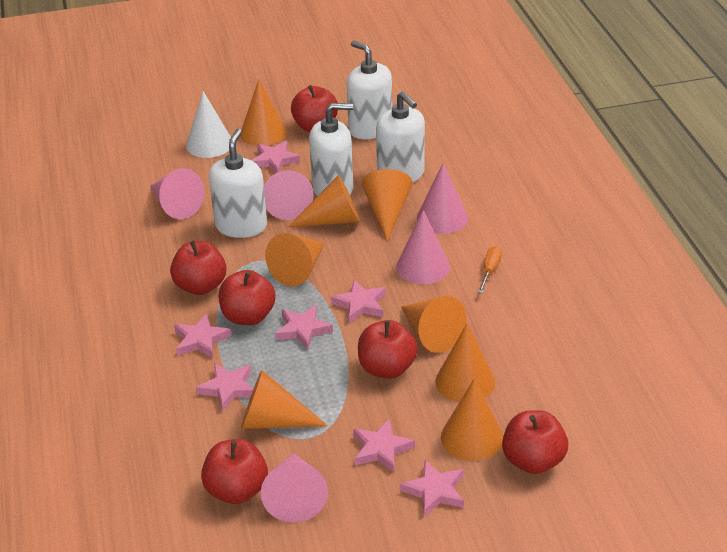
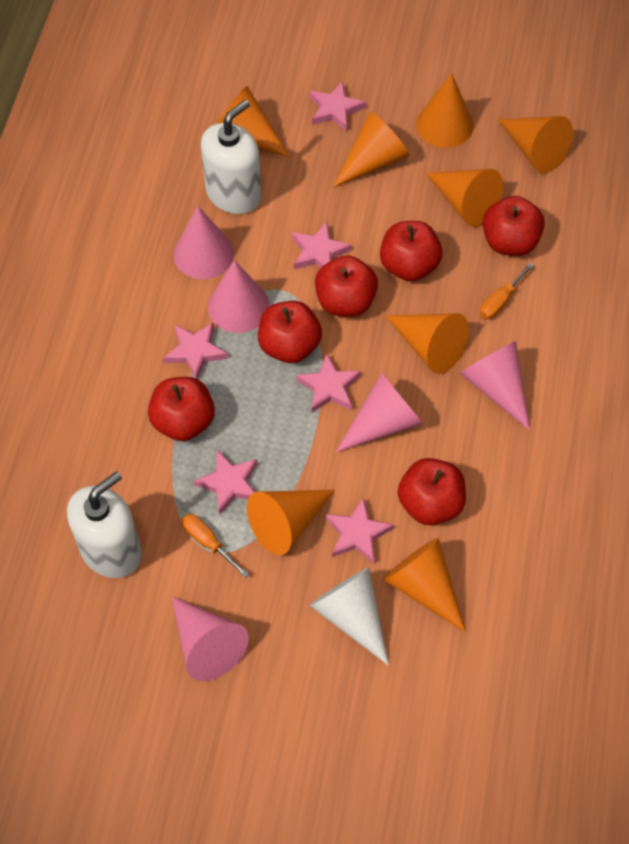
orange screwdriver: [478,246,502,293] = 1 -> [182,514,249,578] [480,263,534,319] = 2
pink star: [174,314,231,358] [196,363,254,411] [251,141,300,173] [275,305,333,350] [331,280,386,323] [353,419,415,473] [400,460,464,517] = 7 -> [163,322,228,379] [194,450,257,515] [292,222,351,269] [296,353,361,412] [310,81,366,132] [326,497,394,564] = 6
white soap dispenser: [209,129,267,238] [309,103,353,196] [347,41,392,139] [376,91,425,183] = 4 -> [67,471,142,578] [201,100,261,214] = 2

